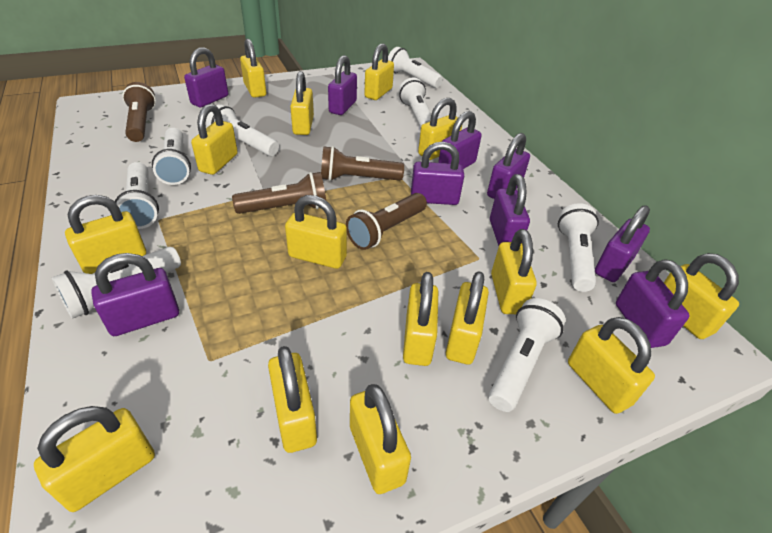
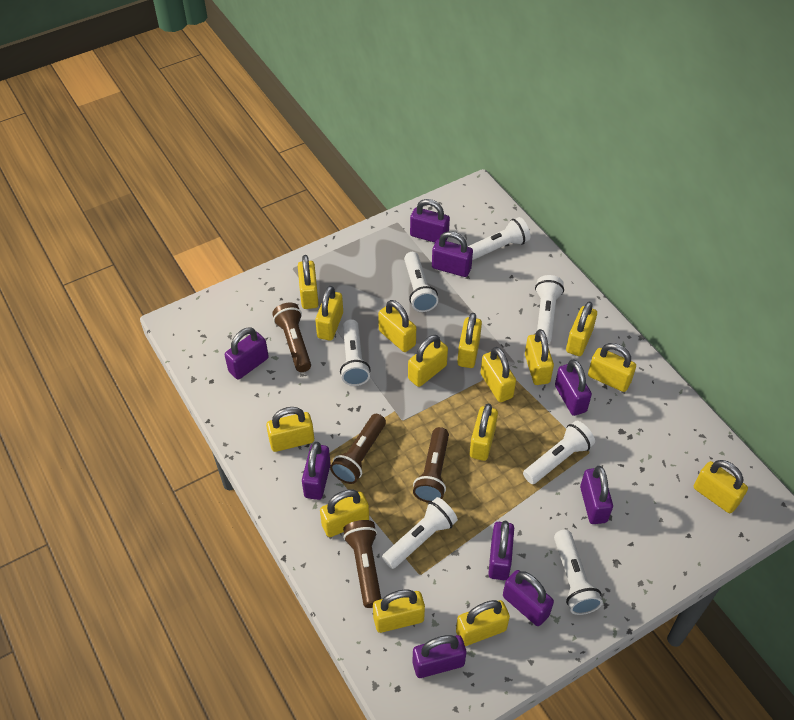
white flashlight: [52,247,181,319] [115,162,159,229] [152,128,191,185] [206,104,279,156] [388,47,443,88] [399,77,431,128] [488,298,566,412] [558,203,599,292] = 8 -> [340,319,371,386] [382,497,458,569] [404,252,438,312] [467,217,530,260] [523,421,595,484] [535,275,564,343] [554,530,603,615] = 7

